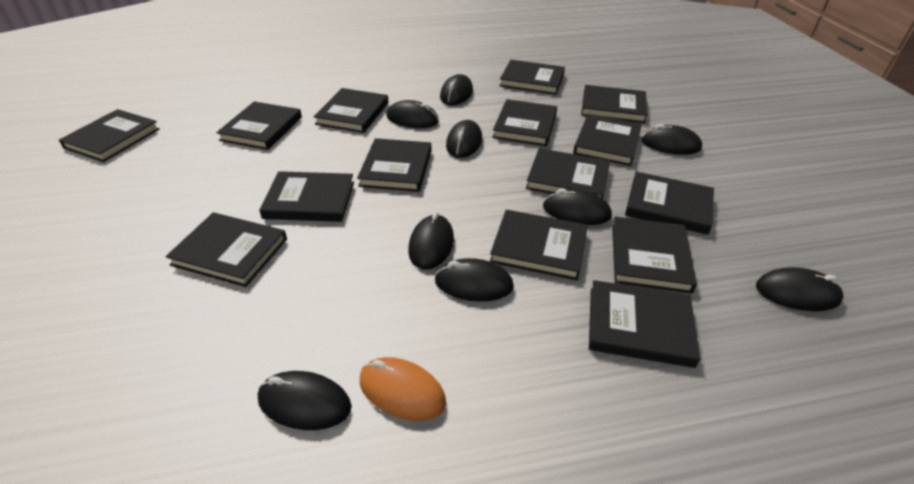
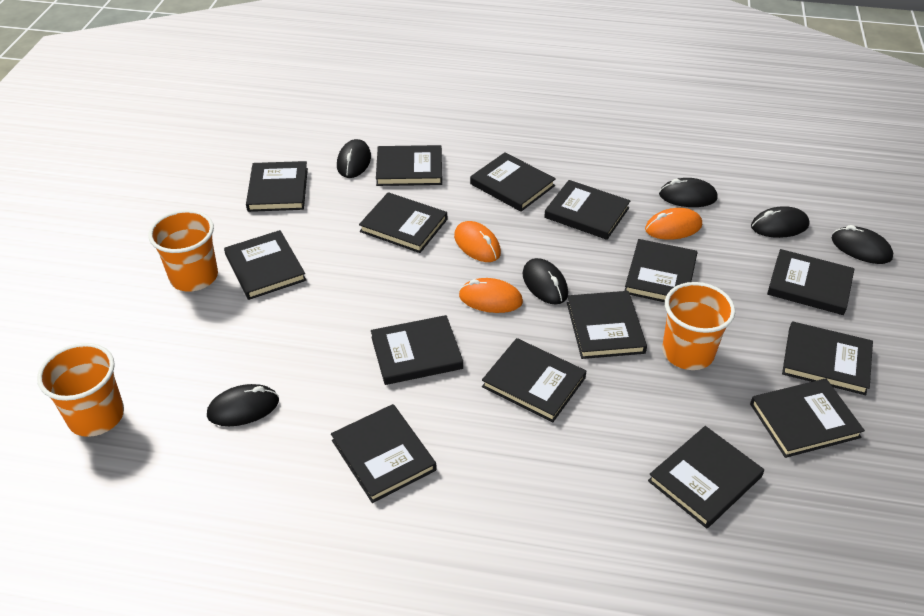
black mouse: [258,371,352,430] [386,100,439,128] [408,212,454,270] [435,258,514,302] [440,74,473,105] [446,120,482,158] [543,189,612,225] [641,124,702,155] [756,267,844,311] = 9 -> [207,384,279,426] [337,139,371,178] [522,258,568,305] [659,178,718,207] [751,206,810,238] [832,225,893,264] = 6
orange cup: none = 0 -> [37,343,124,437] [148,210,218,291] [662,282,735,370] = 3
orange mouse: [360,357,446,421] = 1 -> [454,221,501,262] [459,278,523,313] [645,208,702,240] = 3

